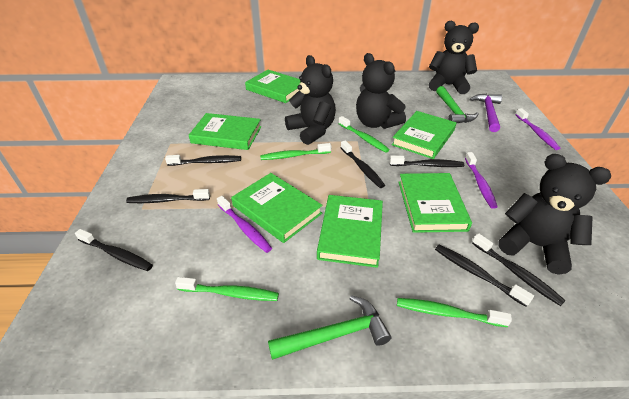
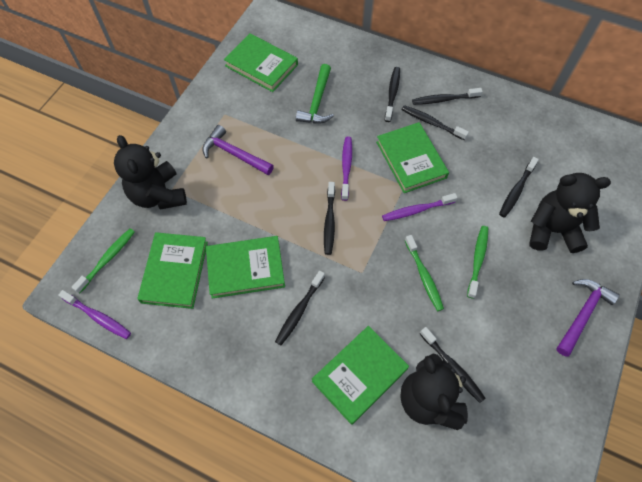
black teddy bear: [285,55,336,145] [356,53,406,129] [429,21,479,94] [498,154,611,275] = 4 -> [114,135,187,210] [400,354,468,430] [529,173,611,253] = 3
green book: [189,113,261,150] [231,173,323,243] [245,70,301,103] [317,195,383,268] [392,111,456,159] [399,173,472,233] = 6 -> [137,232,208,309] [206,236,285,299] [224,33,298,92] [312,326,409,425] [376,122,449,193] = 5
green hammer: [268,295,391,360] [436,86,479,124] = 2 -> [296,64,334,123] = 1
green toothbrush: [175,277,279,301] [260,143,331,160] [338,116,390,153] [397,298,512,327] = 4 -> [72,228,135,293] [405,235,444,311] [467,226,488,299] = 3
purple hammer: [470,94,502,132] = 1 -> [202,125,274,175] [556,279,620,357] = 2

